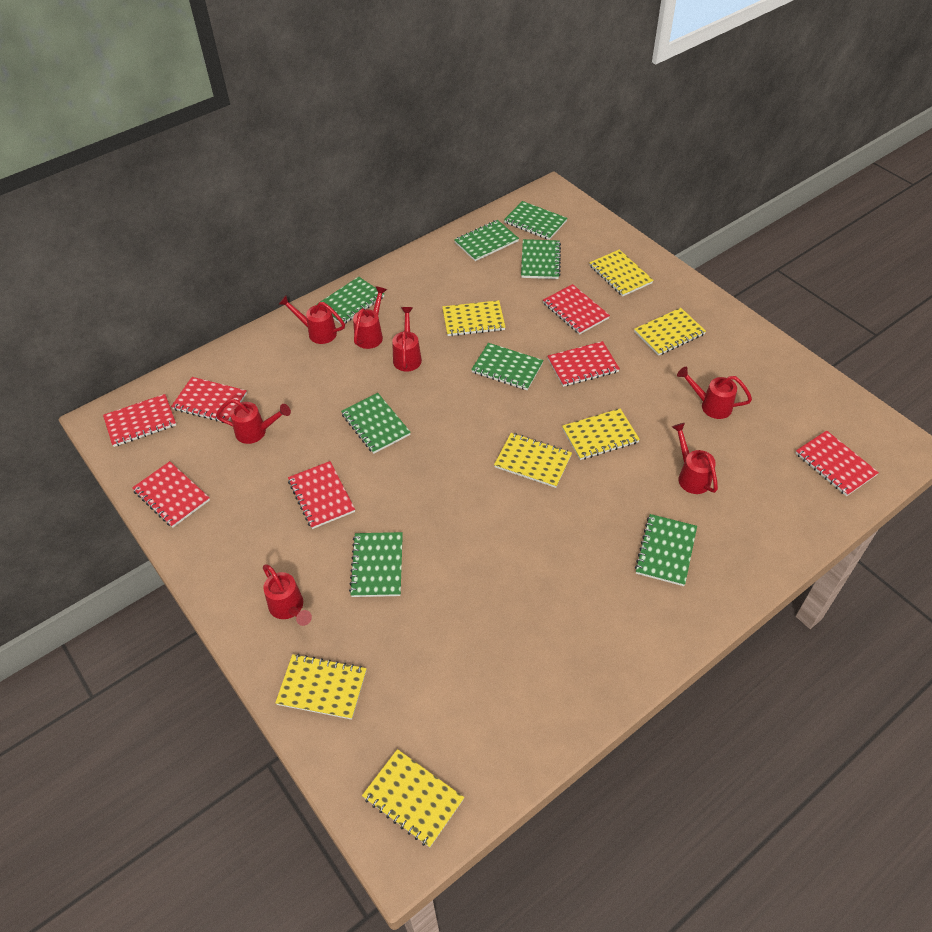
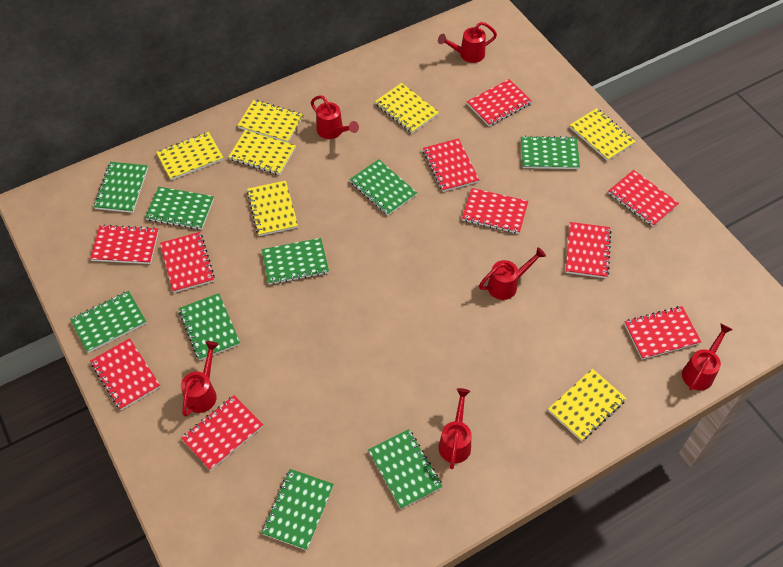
green notebook: [316,276,384,324] [341,393,411,454] [349,532,403,597] [454,220,519,261] [471,343,544,390] [504,201,567,240] [521,239,561,279] [635,514,697,586] = 8 -> [70,291,147,353] [94,162,148,213] [145,187,214,230] [178,293,240,360] [262,238,329,285] [262,469,334,550] [350,159,417,215] [368,429,443,509] [521,136,580,169] = 9
red notebook: [103,394,176,447] [132,461,210,528] [171,377,247,423] [288,461,355,529] [543,284,610,335] [547,341,620,387] [795,430,879,496] = 7 -> [90,225,159,264] [90,338,160,410] [160,232,215,293] [181,395,263,471] [423,138,479,192] [462,188,528,234] [467,79,532,126] [566,222,611,278] [608,170,679,227] [624,306,701,359] = 10
red watering can: [216,399,291,444] [263,564,312,626] [279,296,345,344] [353,286,387,349] [392,307,422,372] [672,423,718,494] [677,367,752,419] = 7 -> [181,341,219,417] [311,95,359,139] [438,22,497,63] [439,388,471,469] [479,247,546,300] [682,323,733,391] = 6

